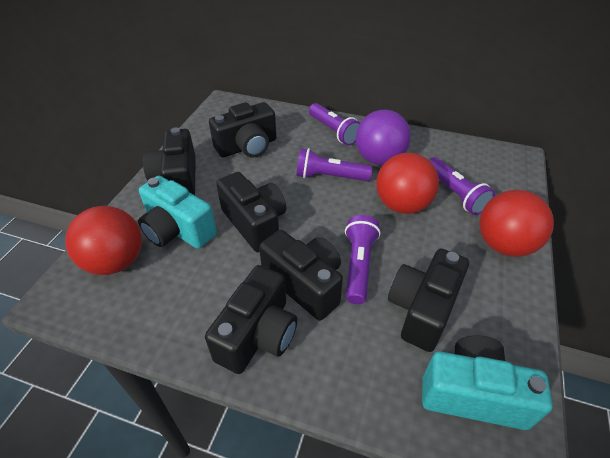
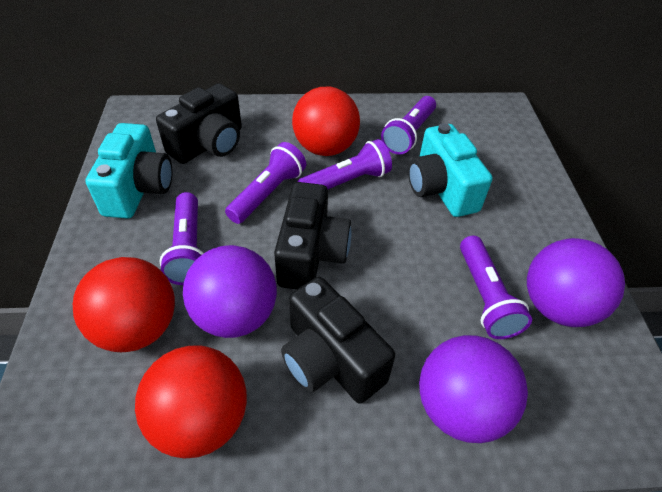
black camera: [143,127,196,195] [205,265,297,374] [209,102,276,157] [216,172,286,252] [259,230,343,320] [388,249,469,352] = 6 -> [156,83,242,164] [274,182,352,289] [281,277,395,404] = 3
purple ball: [356,110,411,165] = 1 -> [183,245,277,338] [419,335,528,443] [527,238,625,327] = 3
purple flashlight: [297,148,372,181] [309,103,360,146] [345,215,381,304] [429,157,495,215] = 4 -> [160,192,204,285] [225,142,306,224] [298,139,392,189] [381,96,436,154] [460,236,532,339] = 5

